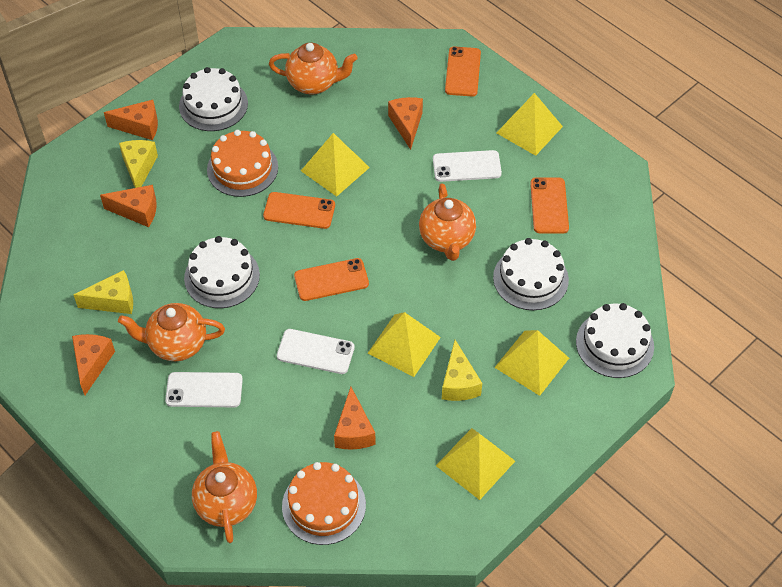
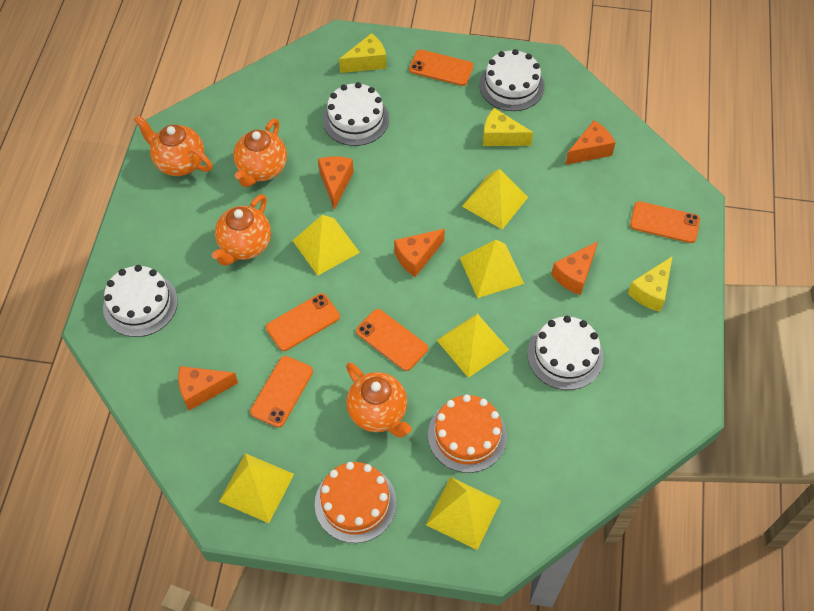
orange phone: [263,192,335,229] [294,258,369,301] [445,46,481,96] [530,178,569,233] = 4 -> [250,356,313,428] [266,293,340,351] [356,309,428,371] [409,49,474,86] [630,201,700,243] = 5
white phone: [165,372,243,407] [277,329,355,374] [433,150,502,182] = 3 -> none = 0
yellow pyramid: [301,133,370,197] [367,312,441,377] [436,428,515,500] [494,330,569,396] [497,93,563,156] = 5 -> [219,453,294,523] [292,215,360,276] [426,477,501,550] [437,314,509,378] [460,240,524,298] [462,169,528,230] = 6

